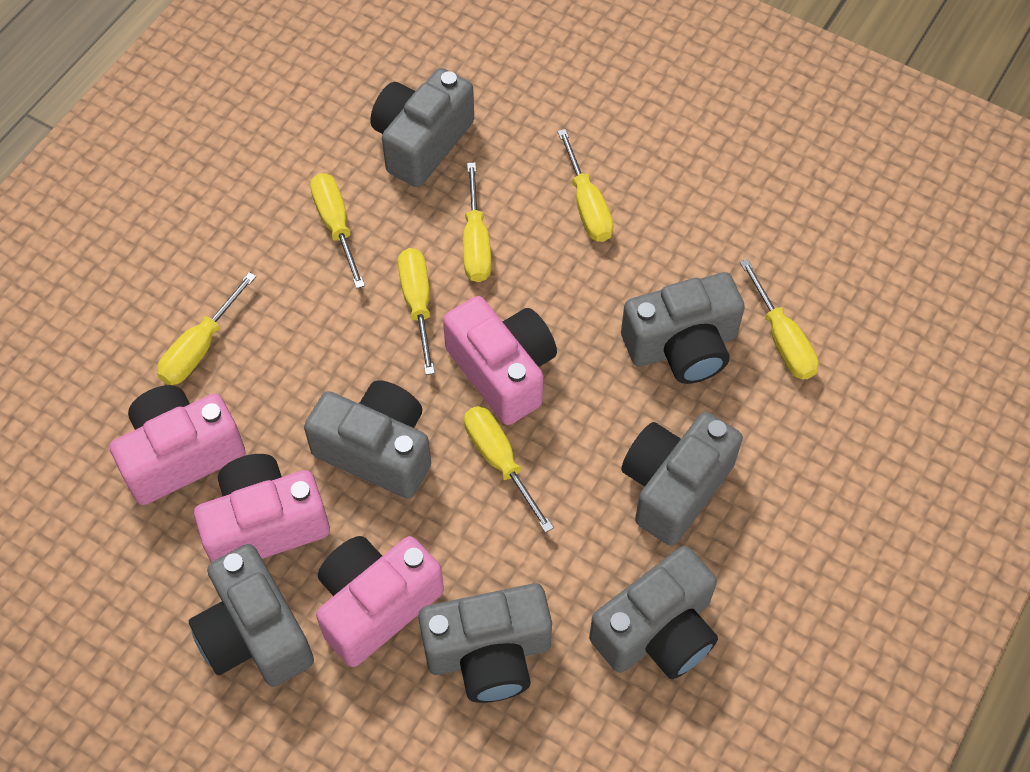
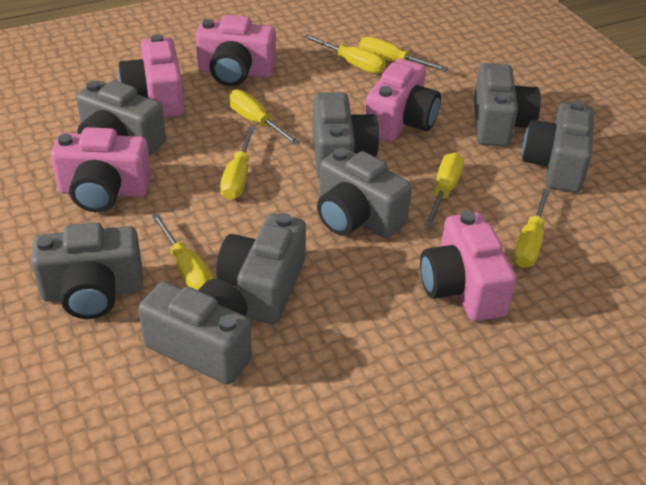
grey camera: [189,544,314,687] [304,380,431,499] [370,68,474,187] [418,583,552,703] [589,546,718,680] [621,272,745,384] [621,412,743,546] = 7 -> [31,222,143,319] [76,80,166,156] [138,279,252,384] [216,213,306,324] [312,92,379,179] [317,147,412,238] [474,63,541,147] [522,101,594,193] = 8
pink camera: [110,385,245,505] [194,454,330,562] [316,536,444,667] [443,296,557,425] = 4 -> [51,127,151,212] [118,34,184,118] [196,15,276,86] [365,59,441,142] [420,211,516,321] = 5

